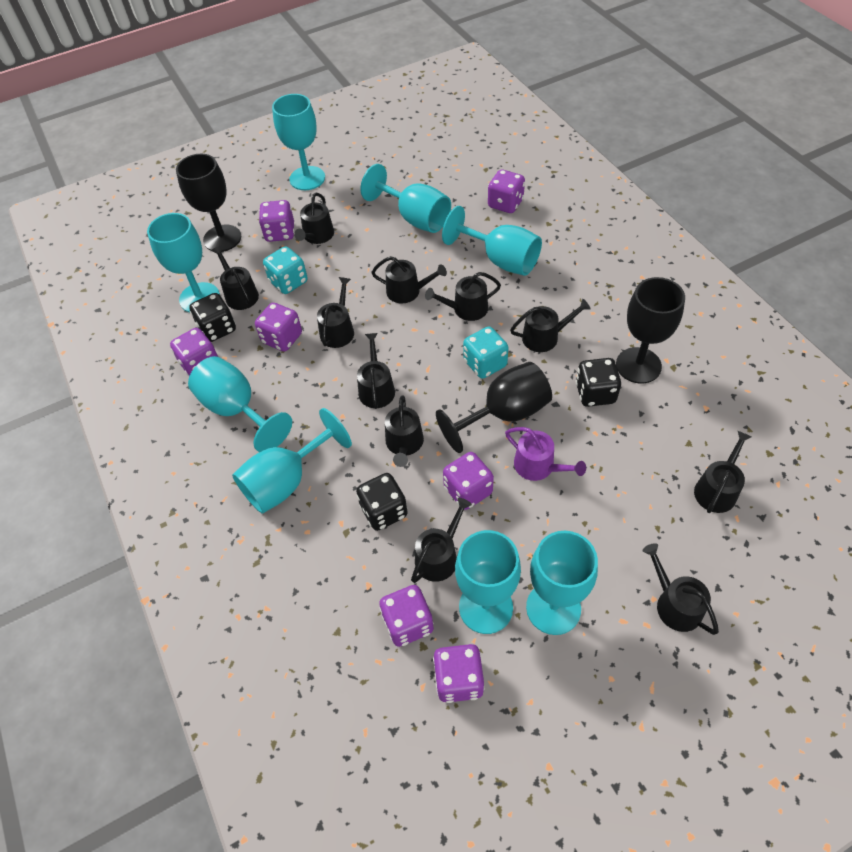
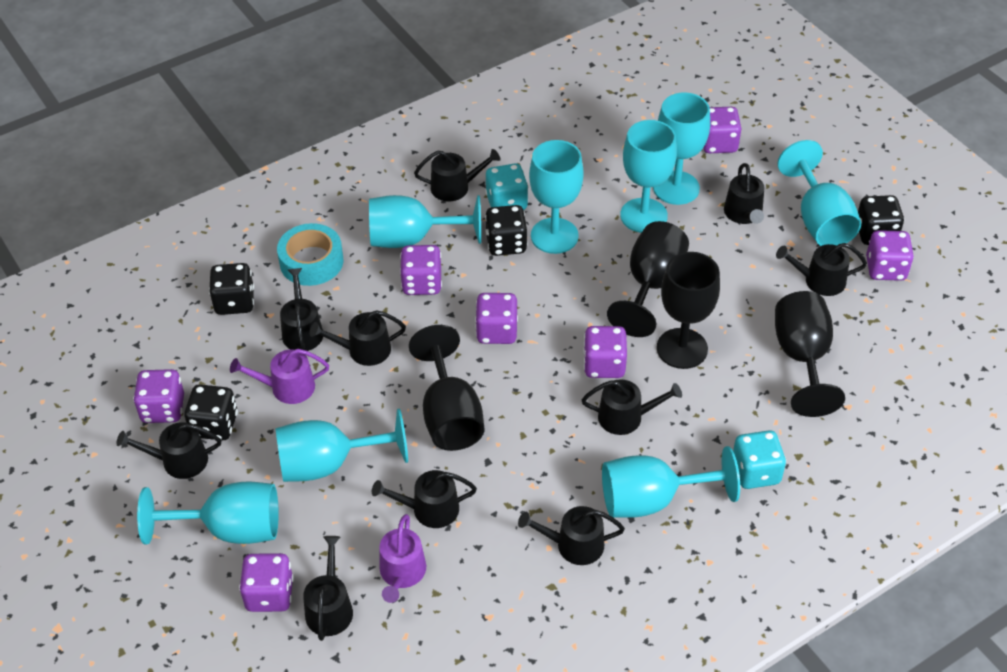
black dice: [189,293,236,342] [356,473,408,531] [576,358,621,407] = 3 -> [184,384,238,440] [209,263,254,315] [485,205,528,256] [858,195,904,245] = 4
black goblet: [176,154,241,252] [436,362,552,453] [616,277,685,384] = 3 -> [409,325,484,451] [607,221,689,337] [657,252,720,369] [775,291,845,417] = 4
black watering can: [211,245,259,310] [294,193,334,244] [317,277,354,348] [357,333,395,409] [371,256,447,303] [385,395,424,467] [411,498,472,583] [425,272,501,321] [510,299,591,352] [643,543,719,635] [694,431,752,513] = 11 -> [117,422,221,479] [280,268,323,351] [303,536,353,641] [309,310,406,366] [372,470,477,528] [414,149,501,201] [518,506,625,565] [582,379,682,435] [724,163,764,224] [776,243,867,296] = 10
purple watering can: [505,427,586,481] = 1 -> [230,349,329,404] [379,514,426,603] = 2
turquoise tape: none = 0 -> [277,223,343,286] = 1

